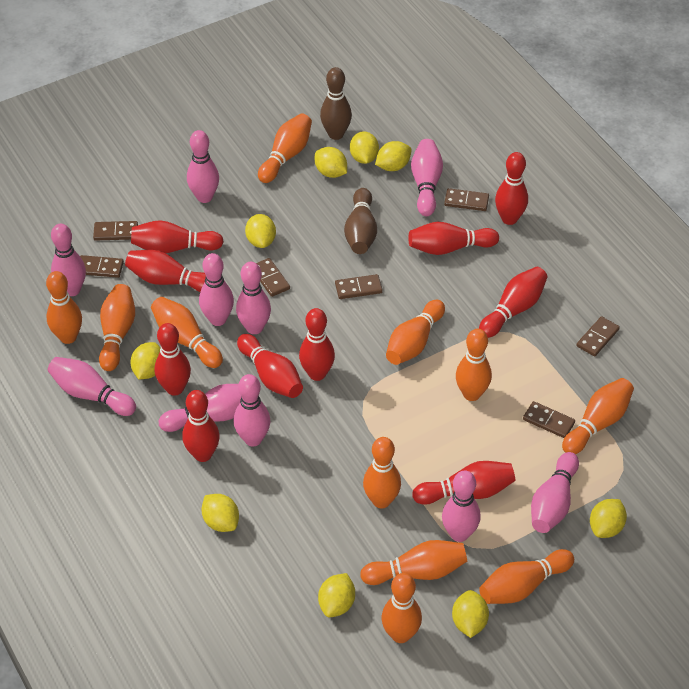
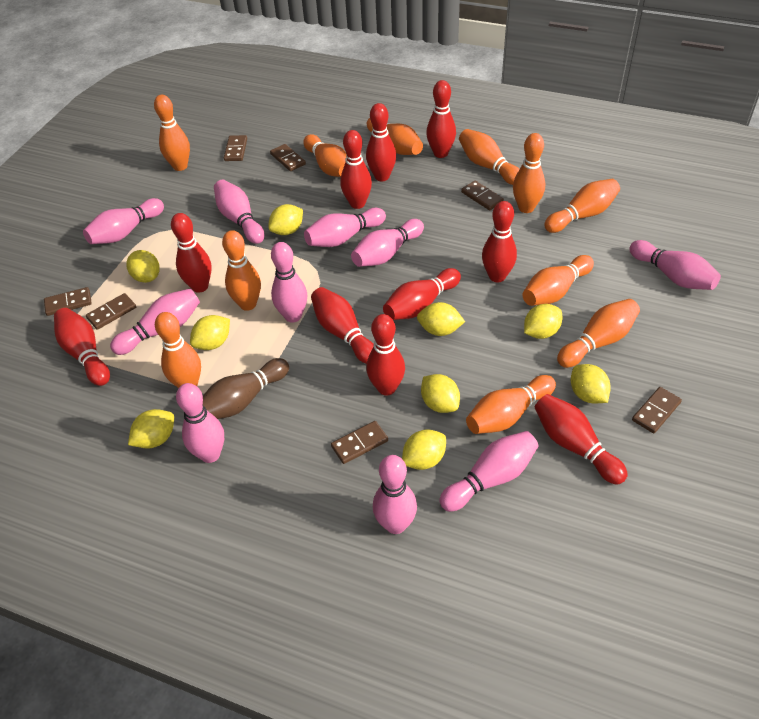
brown bowling pin: [320,67,352,140] [344,188,377,254] = 2 -> [203,358,289,419] = 1

